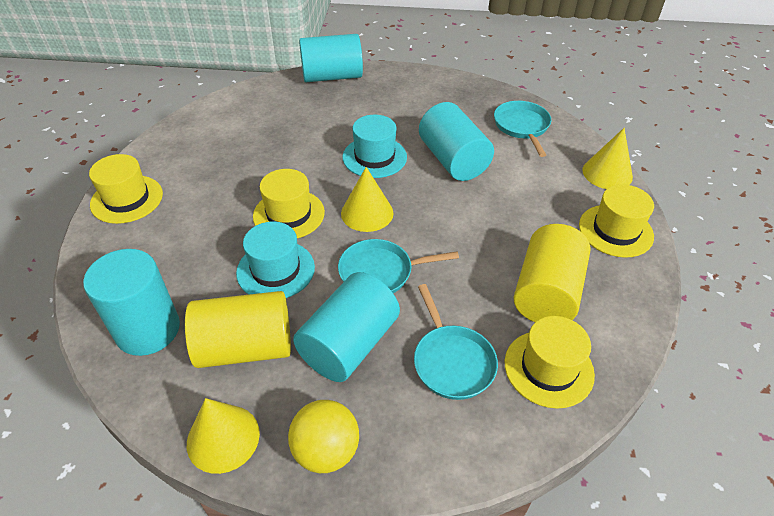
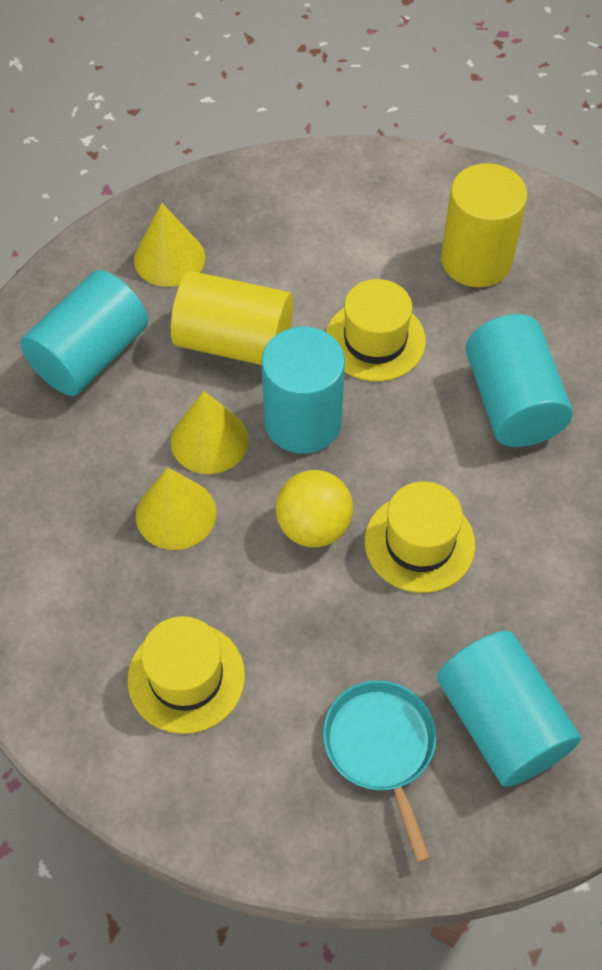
turquoise hat: [236,222,315,298] [343,115,407,178] = 2 -> none = 0
turquoise pan: [338,239,459,293] [414,284,498,400] [494,101,551,157] = 3 -> [323,680,437,863] = 1
yellow hat: [89,154,163,224] [253,169,325,238] [505,316,595,409] [579,184,654,258] = 4 -> [128,616,245,734] [326,279,426,381] [365,481,475,593] = 3

